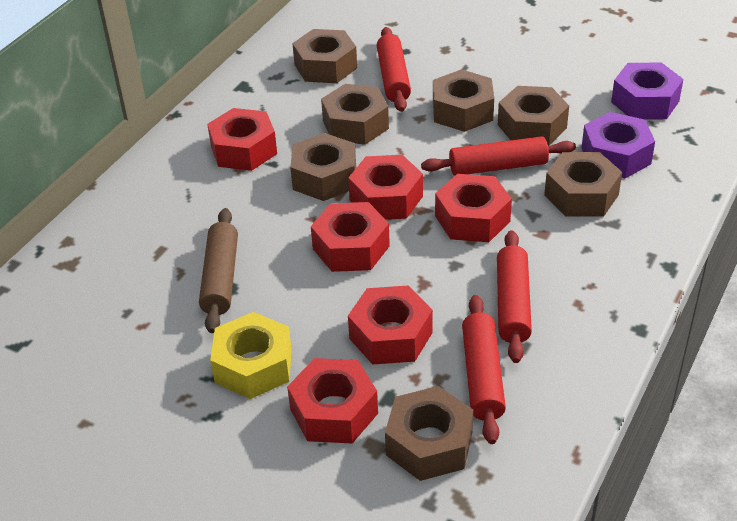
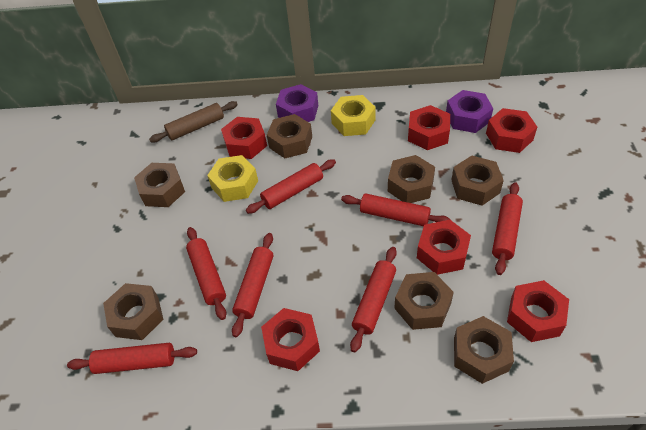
red rolling pin: [377,27,411,112] [421,136,576,176] [462,295,506,444] [497,230,532,363] = 4 -> [67,343,197,374] [186,227,226,320] [232,233,273,337] [246,159,336,214] [341,193,451,226] [350,247,397,352] [492,182,523,275] = 7
yellow nut: [210,312,292,399] = 1 -> [207,155,258,202] [331,95,376,136] = 2

